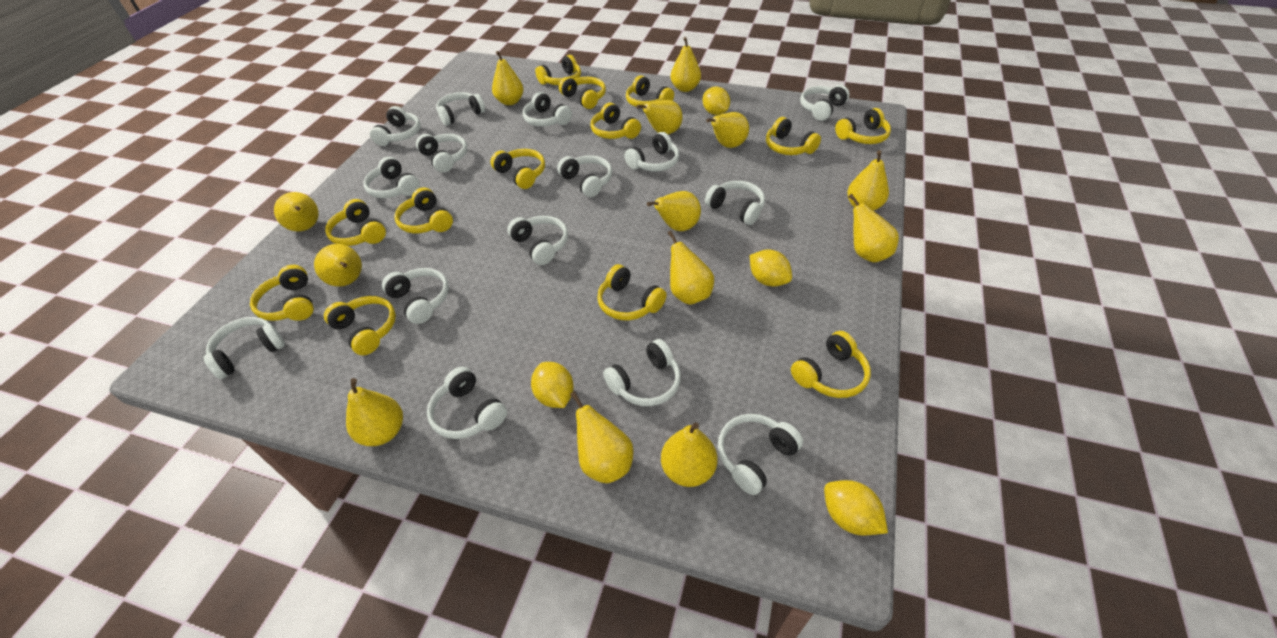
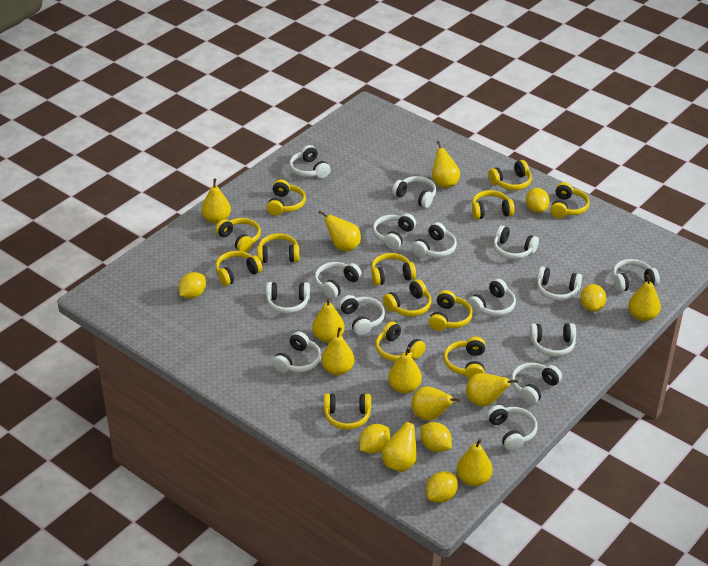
yellow lemon: [531,362,574,408] [703,86,730,115] [750,249,792,287] [824,480,888,536] = 4 -> [179,272,206,299] [359,424,390,454] [420,422,452,452] [426,471,458,503] [526,188,550,213] [580,284,606,312] = 6
yellow pear: [274,192,319,231] [314,244,362,287] [346,378,403,446] [492,51,524,105] [570,391,634,483] [637,100,683,134] [647,191,701,231] [661,422,718,487] [668,231,714,305] [670,37,701,92] [706,112,749,148] [847,150,889,211] [848,194,899,263] = 13 -> [202,179,231,224] [312,298,345,343] [319,211,361,251] [321,327,354,375] [382,412,417,472] [388,347,422,394] [411,386,461,421] [432,141,460,188] [457,439,493,486] [466,373,518,407] [628,274,661,321] = 11

